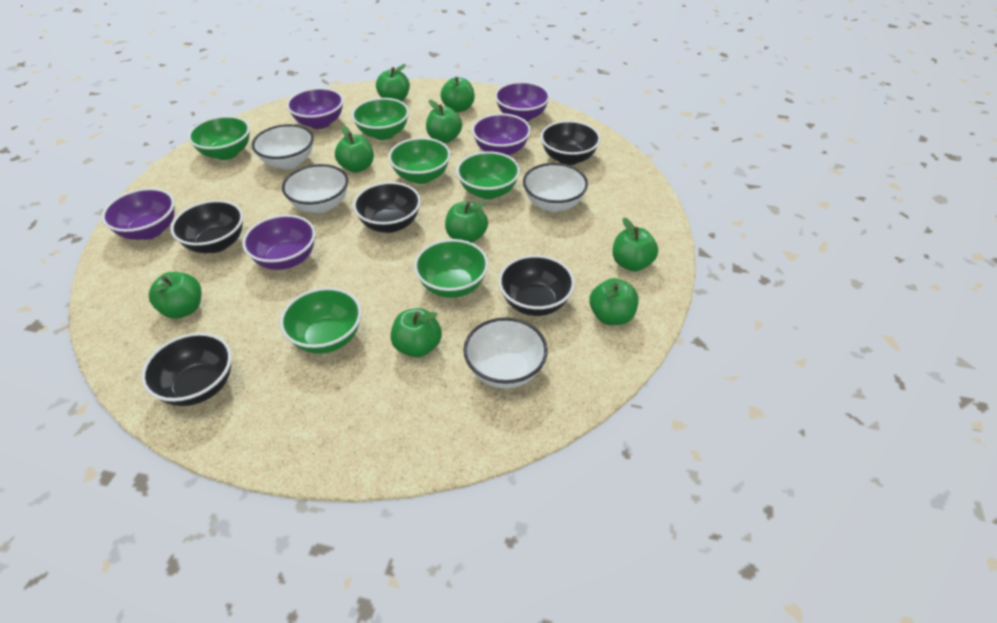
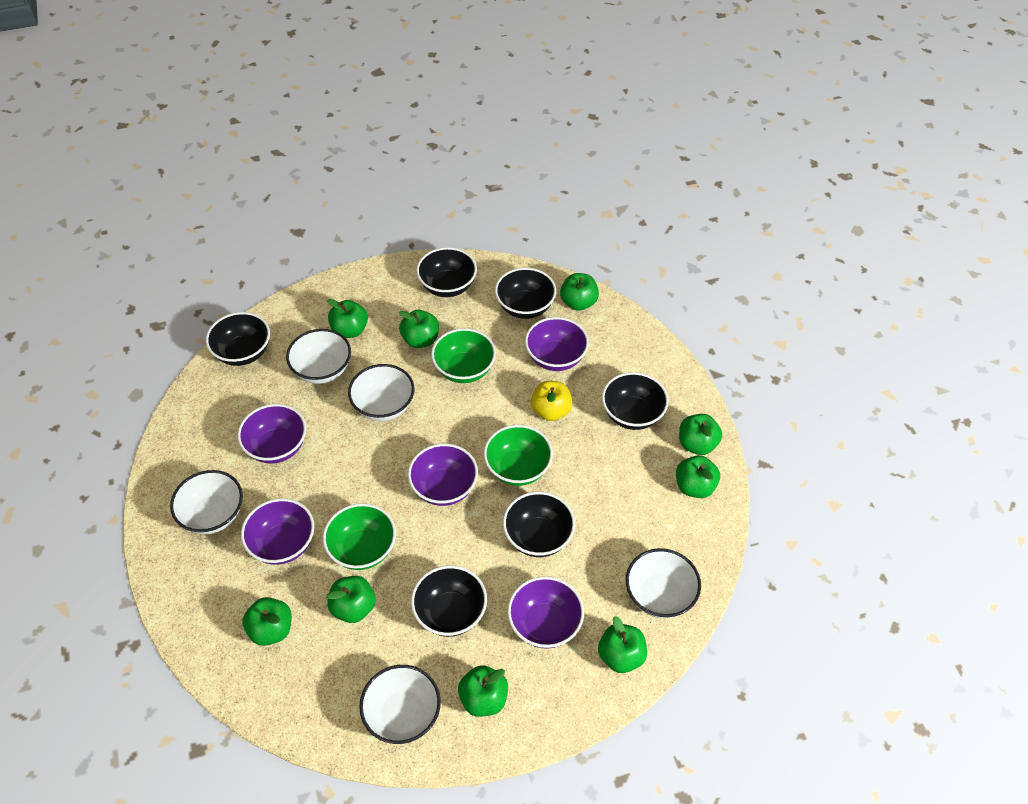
black bowl: [141,333,232,406] [170,200,243,253] [353,182,421,233] [498,255,575,316] [541,120,601,165] = 5 -> [206,312,270,366] [411,565,487,637] [416,247,477,297] [495,268,556,319] [503,492,575,557] [602,372,669,430] = 6
green bowl: [188,116,250,160] [280,287,362,354] [352,98,409,140] [388,137,451,184] [414,239,489,298] [456,151,520,199] = 6 -> [323,503,396,570] [431,328,496,383] [484,425,553,486] = 3
white bowl: [252,124,314,169] [282,164,348,213] [464,317,548,389] [523,163,588,212] = 4 -> [170,470,243,534] [286,329,351,384] [348,364,414,421] [359,665,441,744] [626,548,701,618] = 5
yellow apple: none = 0 -> [531,381,573,421] = 1

